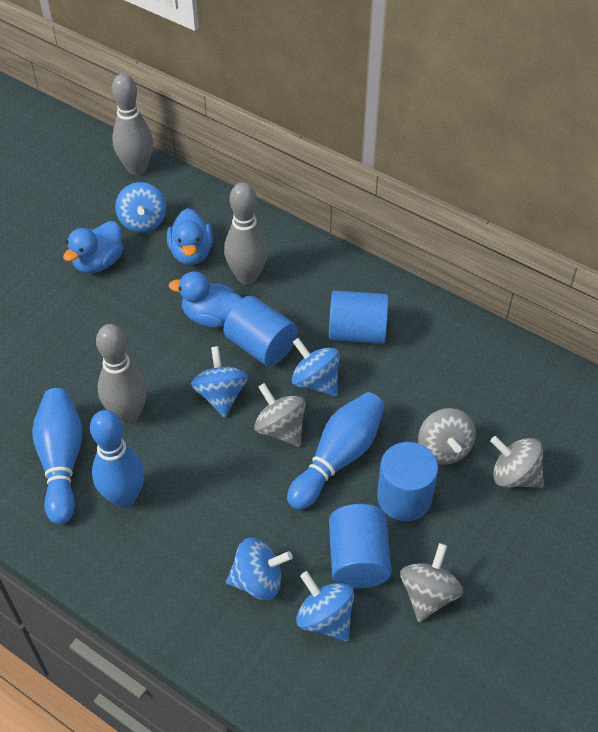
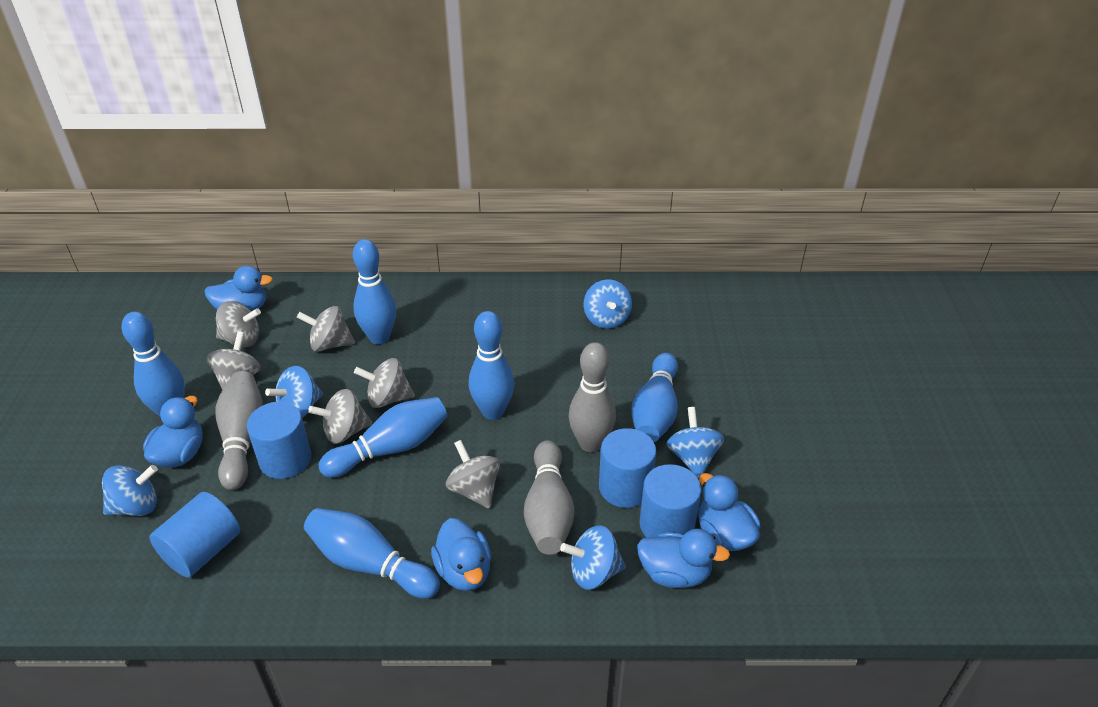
blue bowling pin: [32,388,83,524] [90,410,144,508] [287,392,385,510] = 3 -> [122,312,185,417] [304,508,440,599] [319,397,448,478] [353,239,396,344] [469,311,514,420] [631,353,678,442] = 6
blue duck: [63,221,123,273] [167,208,213,265] [169,272,242,328] = 3 -> [143,396,203,468] [204,266,273,312] [431,518,492,591] [637,529,730,588] [698,473,761,551] = 5
grey spinning top: [254,383,306,447] [400,543,463,622] [418,408,476,465] [490,436,544,488] = 4 -> [206,331,261,390] [216,301,261,347] [297,306,355,352] [308,389,372,444] [354,358,415,408] [446,440,500,509] = 6

